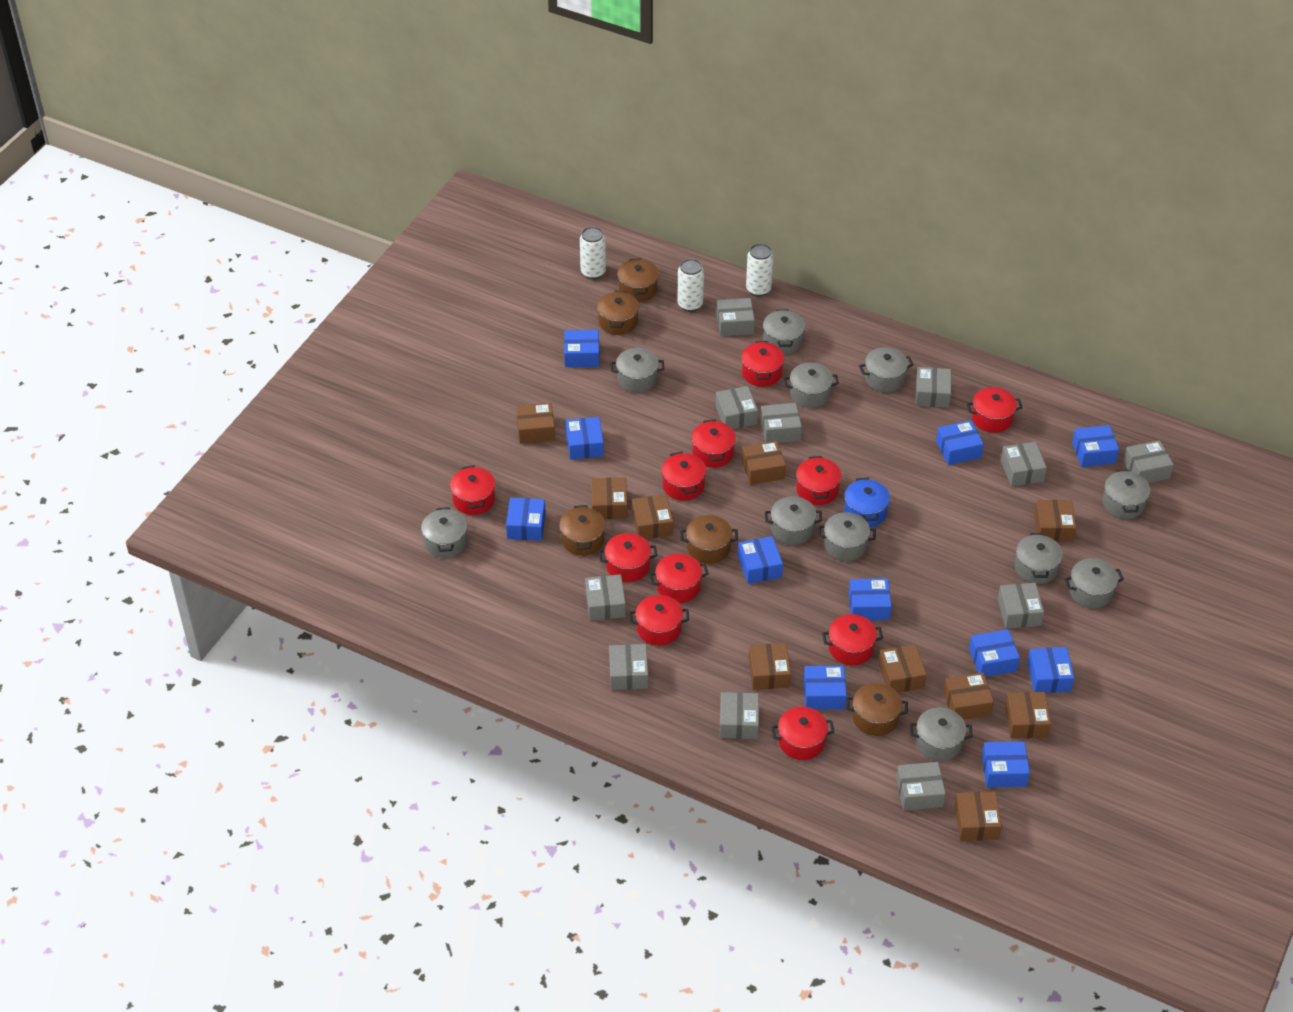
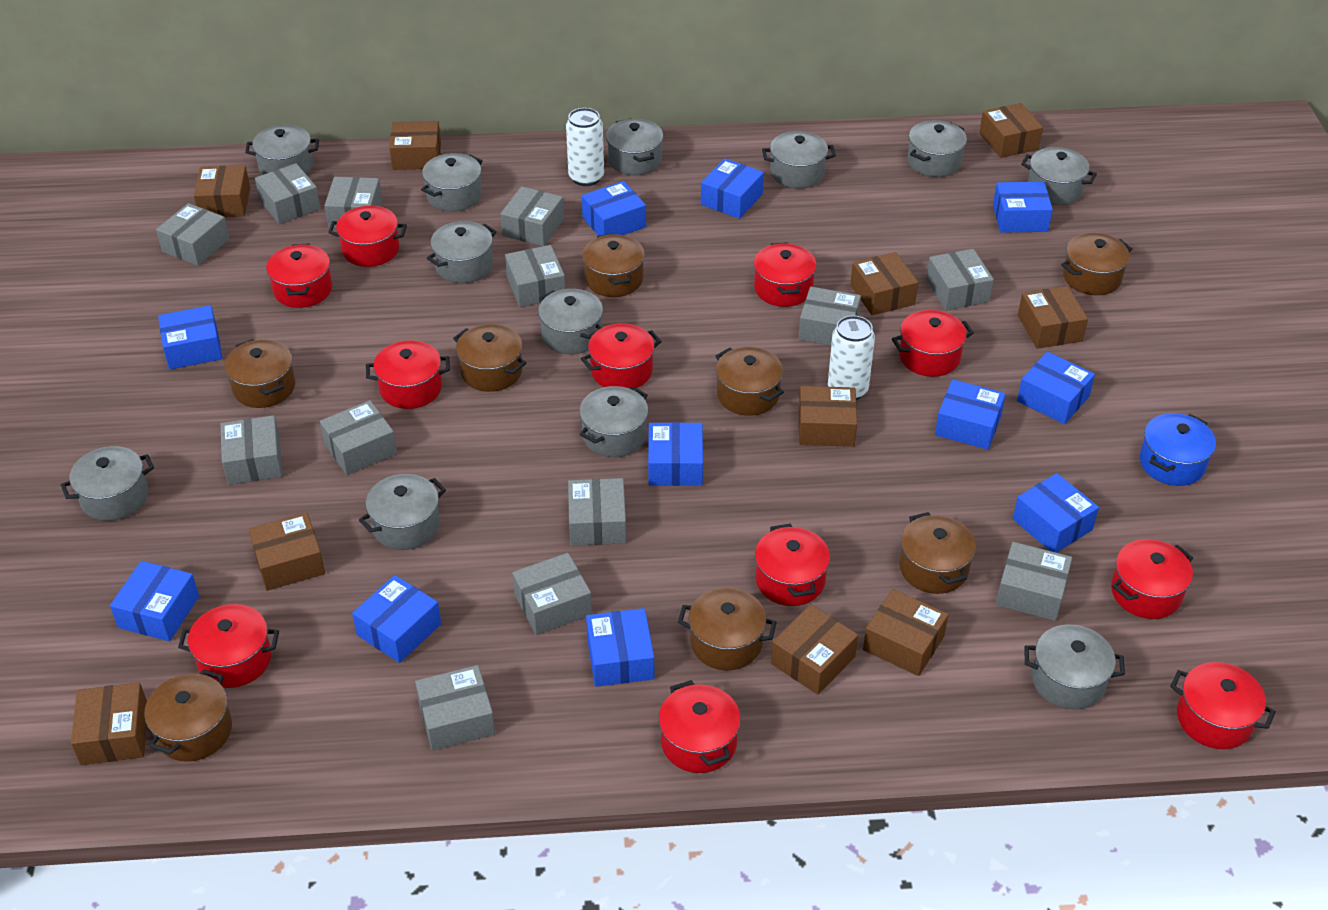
brown pot: [559,505,605,556] [597,291,639,335] [617,258,659,302] [680,515,738,564] [846,683,908,736] = 5 -> [144,669,232,762] [224,339,295,408] [453,324,526,392] [582,233,645,297] [678,588,777,670] [716,347,784,416] [899,512,976,594] [1061,233,1132,295] = 8
grey box: [585,574,626,621] [609,644,648,690] [716,386,758,429] [717,298,755,336] [720,692,759,739] [760,403,802,443] [896,762,946,811] [916,367,951,408] [998,583,1044,629] [1001,442,1047,486] [1123,440,1174,483] = 11 -> [156,203,230,266] [220,415,283,485] [255,163,321,224] [320,400,397,475] [324,177,382,228] [415,665,495,751] [500,186,564,246] [505,245,565,307] [512,553,592,635] [568,478,626,546] [798,287,861,346] [926,249,994,310] [996,542,1072,621] = 13
grey pot: [421,507,467,558] [610,348,664,393] [763,309,805,354] [765,496,822,545] [784,363,839,408] [818,512,876,561] [859,347,913,392] [910,707,973,761] [1015,533,1063,584] [1064,558,1124,608] [1102,470,1150,519] = 11 -> [61,446,154,521] [245,125,319,175] [359,474,446,550] [421,153,483,212] [427,221,497,283] [538,289,603,354] [579,386,648,457] [606,118,663,175] [762,131,836,188] [908,120,967,177] [1021,147,1097,205] [1024,625,1125,709] = 12
white can: [580,226,606,279] [677,259,704,312] [746,244,773,297] = 3 -> [566,108,604,186] [828,316,875,400] = 2

